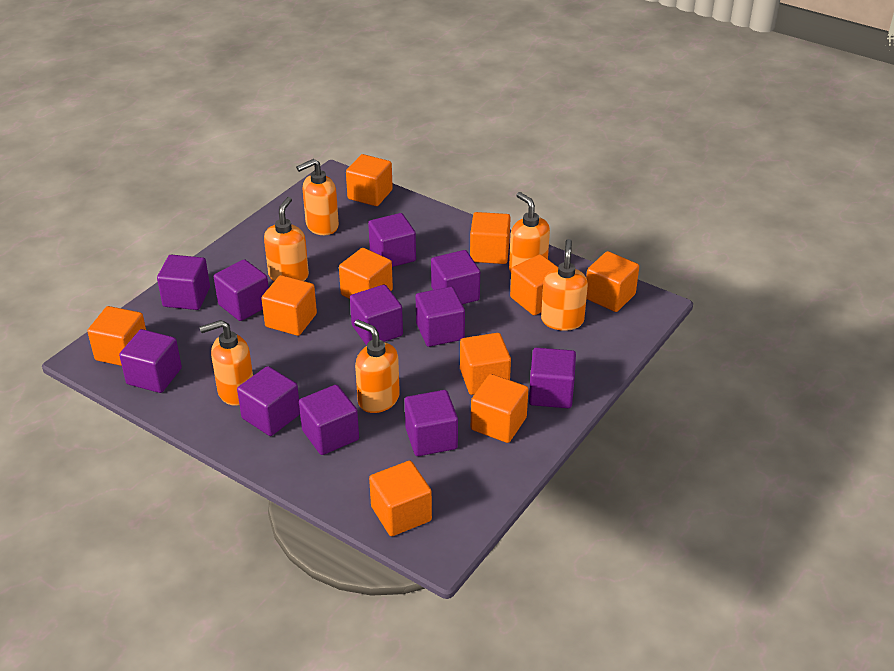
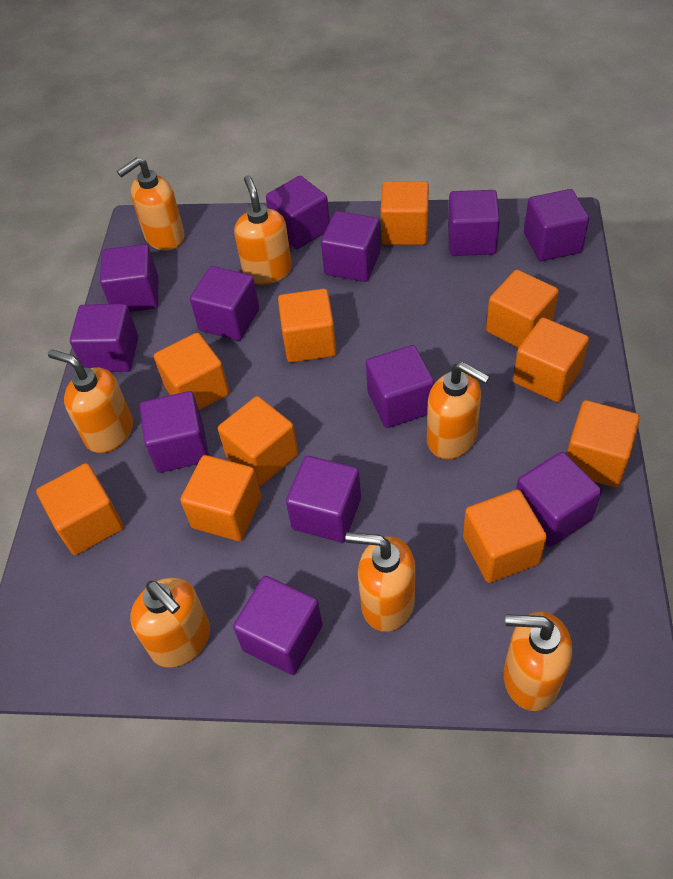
orange soap dispenser: [199,320,253,406] [264,197,309,281] [296,159,339,235] [354,319,400,413] [509,192,550,272] [541,239,588,331] = 6 -> [48,349,133,453] [117,157,185,251] [131,577,210,668] [234,176,292,285] [345,532,415,632] [427,362,490,459] [504,612,572,711] = 7
purple cube: [119,329,182,393] [157,255,210,310] [214,259,269,321] [237,366,300,436] [299,385,359,455] [350,285,403,346] [368,213,416,267] [405,390,458,456] [416,287,465,347] [431,250,480,304] [529,348,576,408] = 11 -> [70,304,138,372] [100,244,158,312] [140,391,209,473] [190,266,259,341] [233,576,322,675] [266,176,330,249] [286,456,361,542] [321,211,380,282] [366,345,435,428] [448,190,500,256] [516,452,602,547] [524,189,589,261] = 12

